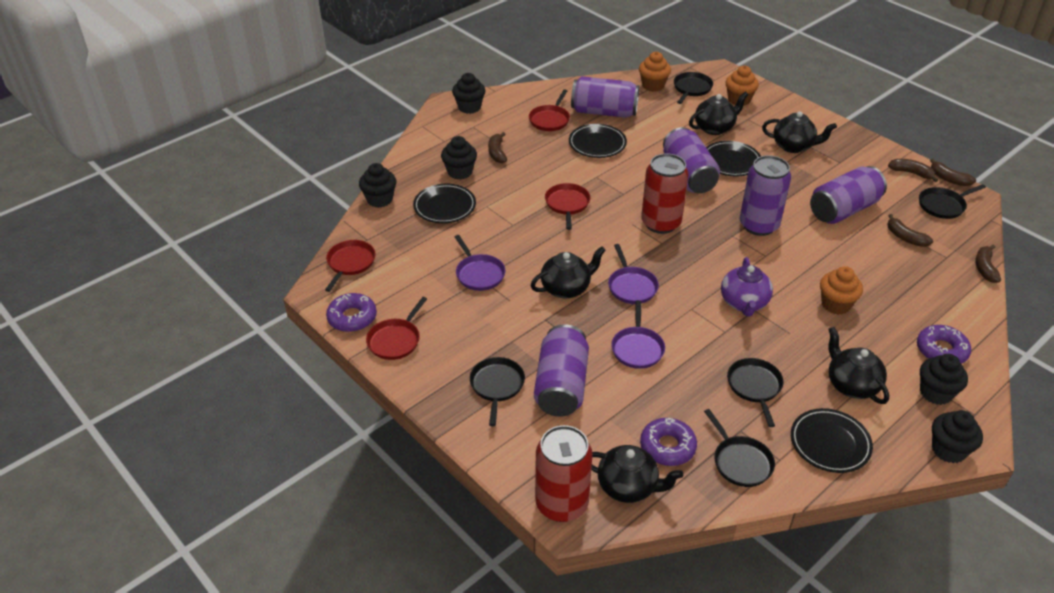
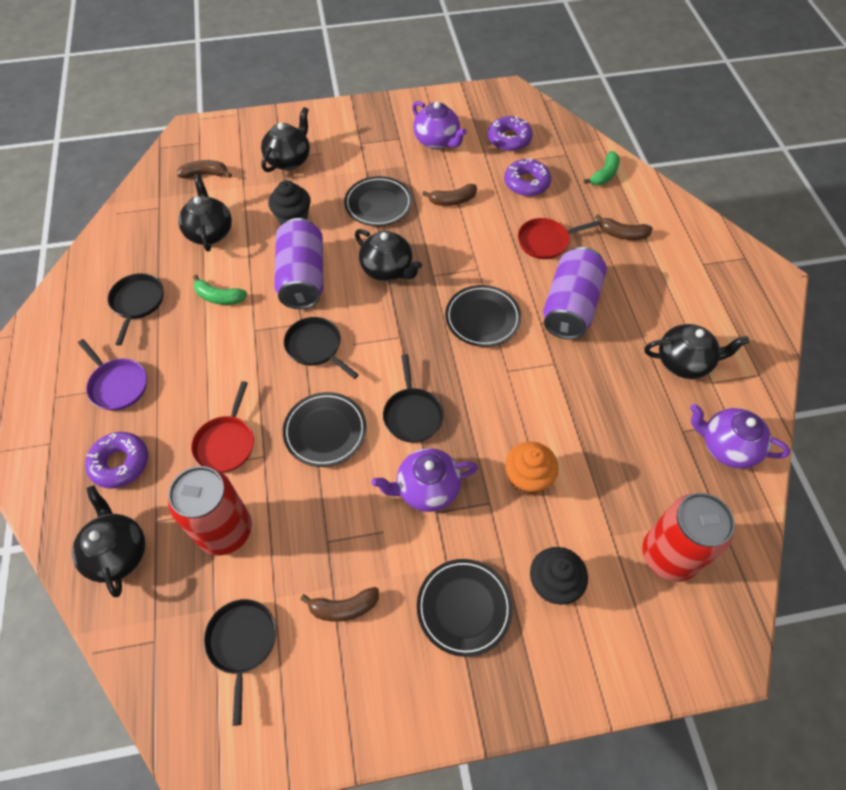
black cupcake: [359,163,396,208] [441,136,477,180] [452,73,485,114] [920,354,968,405] [932,410,983,463] = 5 -> [268,180,311,225] [530,547,588,605] = 2
black pan: [470,357,525,426] [674,72,713,104] [704,409,775,487] [727,358,783,427] [919,184,986,219] = 5 -> [108,273,164,346] [204,599,276,726] [284,317,359,379] [383,354,444,443] = 4
brown banana: [488,132,507,163] [888,159,938,182] [888,214,933,247] [930,158,976,186] [975,245,1001,283] = 5 -> [177,160,232,178] [300,587,379,622] [422,184,477,206] [595,215,653,240] = 4
green banana: none = 0 -> [193,275,247,305] [583,151,620,185] = 2
orange cupcake: [639,52,671,92] [726,66,759,106] [820,266,863,315] = 3 -> [505,442,559,495] = 1
purple can: [534,324,589,417] [571,76,639,118] [663,127,720,193] [740,155,791,236] [810,166,887,224] = 5 -> [274,218,324,309] [543,247,607,340] = 2
purple pan: [455,235,505,291] [608,244,659,304] [611,300,665,369] = 3 -> [78,339,147,411] = 1
purple teapot: [721,257,773,317] = 1 -> [371,448,478,512] [412,101,467,149] [690,404,790,469] = 3
red pan: [325,240,376,292] [366,297,427,360] [529,90,570,131] [545,183,590,230] = 4 -> [191,381,254,473] [518,218,600,259] = 2

